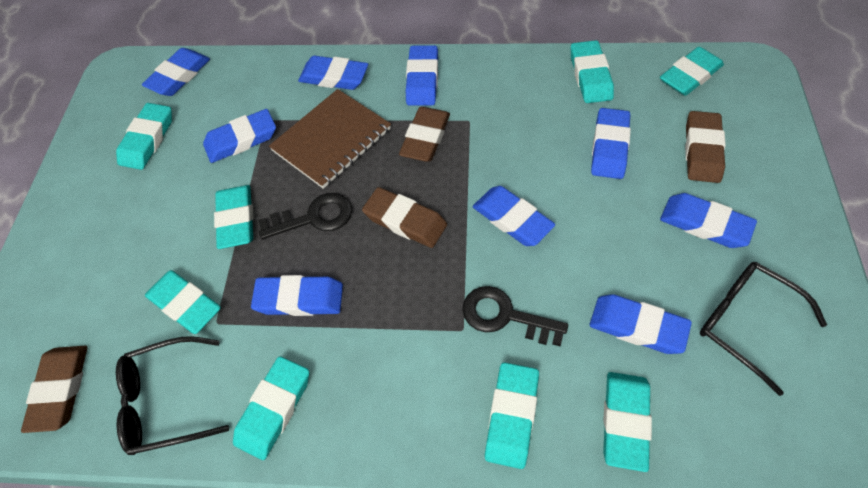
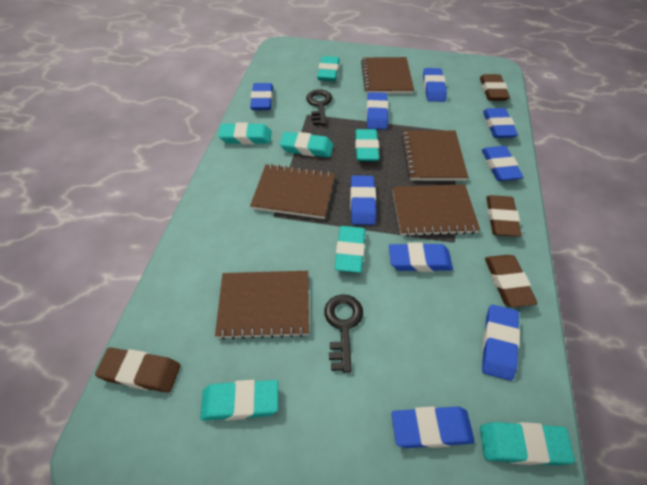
black glasses: [116,336,229,455] [700,262,827,396] = 2 -> none = 0
brown notebook: [269,89,391,189] = 1 -> [215,271,309,340] [250,164,335,219] [361,57,414,94] [392,184,480,237] [402,130,468,181] = 5
turquoise eraser: [116,103,172,170] [145,270,221,334] [214,185,254,249] [233,356,309,460] [485,362,539,469] [571,40,614,103] [603,372,652,472] [660,47,724,96] = 8 -> [200,380,278,420] [218,123,272,144] [279,132,333,157] [317,56,340,81] [335,226,365,273] [355,129,379,161] [480,422,575,466] = 7

